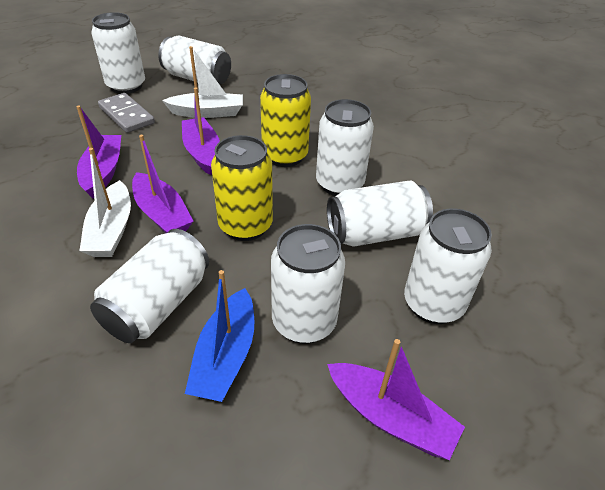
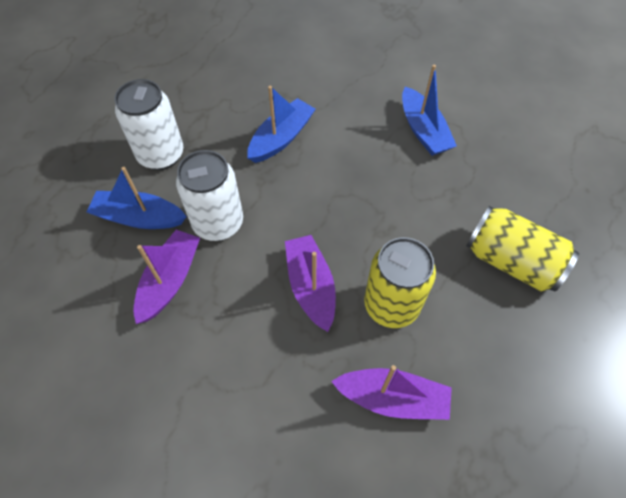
blue boat: [185,270,254,402] = 1 -> [87,167,187,229] [247,86,316,163] [402,64,457,156] = 3
grey domino: [98,93,155,133] = 1 -> none = 0
purple boat: [76,105,121,198] [132,135,193,233] [182,87,220,175] [327,339,465,460] = 4 -> [133,230,200,324] [285,235,336,332] [331,365,452,420] = 3
white boat: [80,148,131,257] [162,46,243,118] = 2 -> none = 0
white can: [90,229,209,343] [91,12,145,94] [158,35,231,84] [271,224,345,344] [316,99,374,196] [327,181,433,247] [404,208,492,324] = 7 -> [114,79,183,170] [176,150,243,241] = 2

